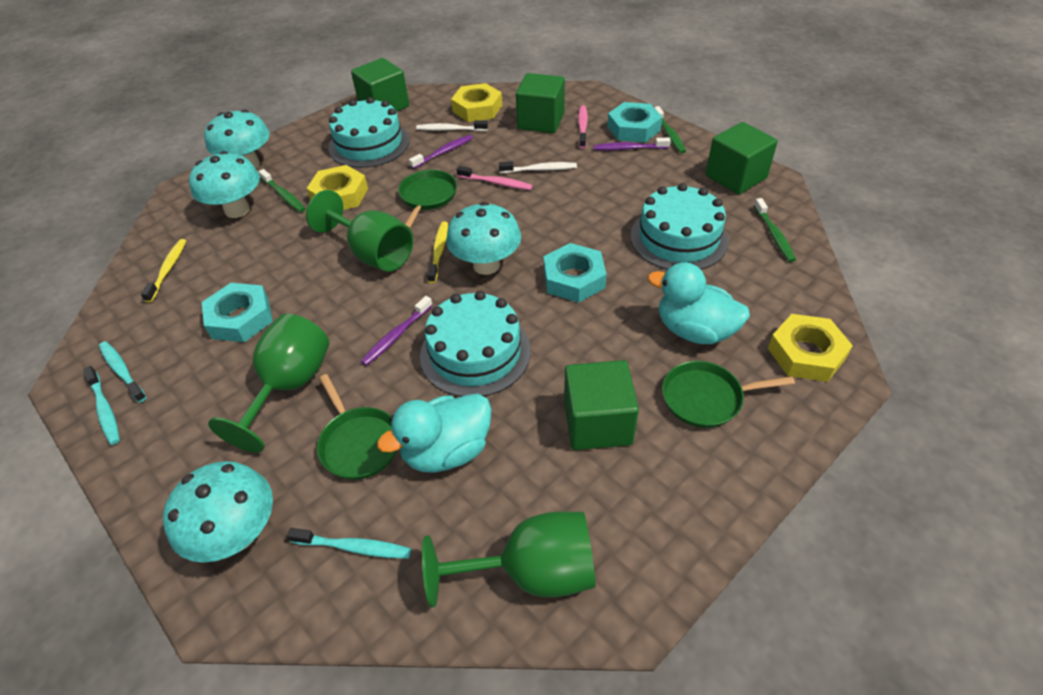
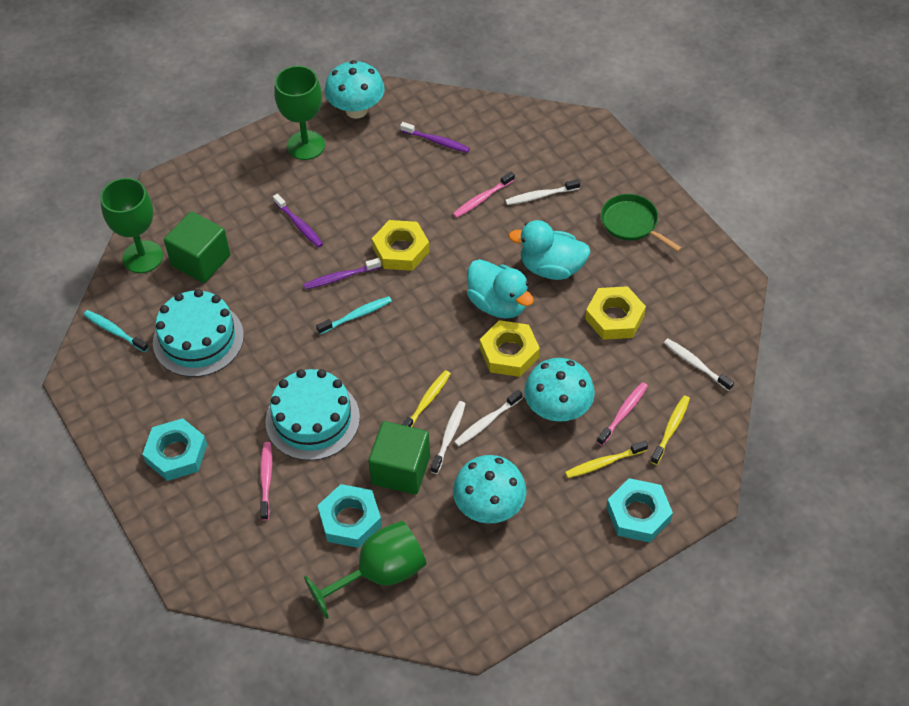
green cube: [351,58,409,112] [516,73,565,133] [564,360,639,450] [706,122,778,195] = 4 -> [164,211,230,283] [368,421,430,495] = 2
green pan: [317,374,397,480] [398,170,457,229] [662,361,795,428] = 3 -> [601,194,682,252] = 1
green toothbrush: [259,169,306,212] [654,106,686,153] [754,198,796,262] = 3 -> none = 0
pink toothbrush: [457,166,533,190] [578,105,588,148] = 2 -> [260,442,272,521] [453,171,515,218] [597,382,648,446] = 3
turquoise cake: [328,97,410,168] [420,291,531,397] [630,183,729,270] = 3 -> [153,289,244,377] [265,369,360,461] = 2
turquoise mushroom: [163,461,273,563] [189,151,260,218] [204,110,270,169] [446,202,521,275] = 4 -> [325,60,385,119] [453,455,527,524] [524,358,595,422] = 3
turquoise toothbrush: [83,366,120,445] [99,341,147,403] [287,528,411,559] = 3 -> [84,310,149,352] [316,296,392,334] = 2
white toothbrush: [416,120,488,131] [499,161,577,173] = 2 -> [431,401,466,474] [454,390,522,447] [505,179,580,205] [664,338,734,391] = 4
yellow toothbrush: [141,239,186,302] [427,222,448,283] = 2 -> [402,370,451,427] [565,441,648,478] [651,395,690,465] = 3

